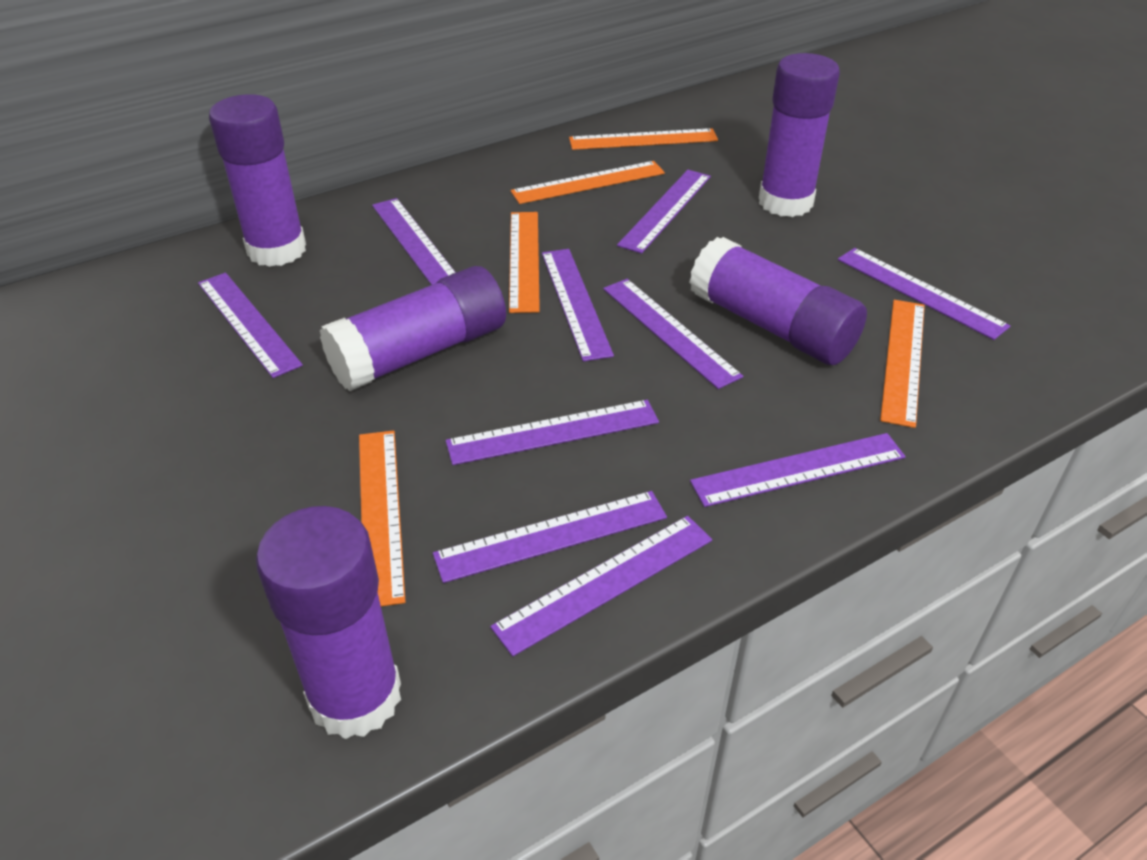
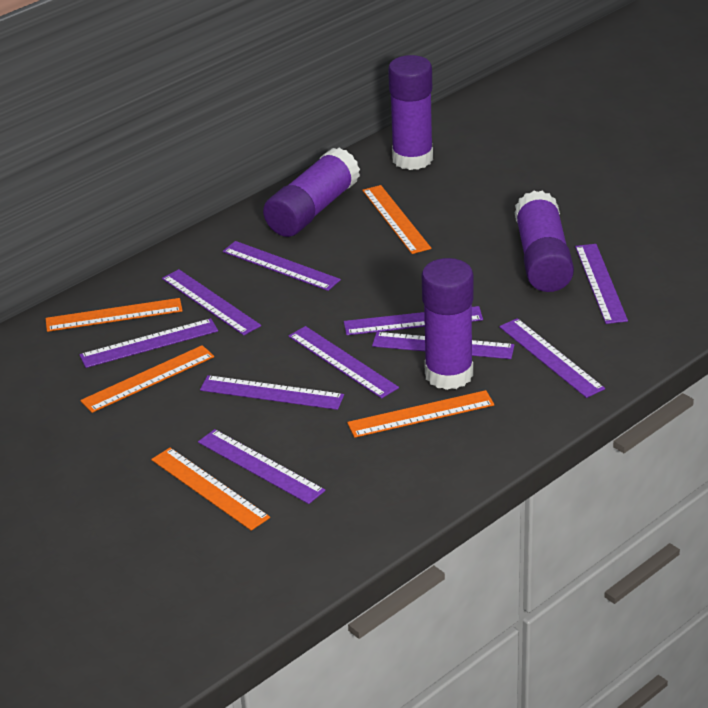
purple glue stick: [209,94,306,267] [256,506,401,739] [320,266,506,391] [689,237,867,365] [759,53,840,217] = 5 -> [263,147,360,237] [388,55,433,170] [421,258,474,390] [514,191,574,292] = 4

